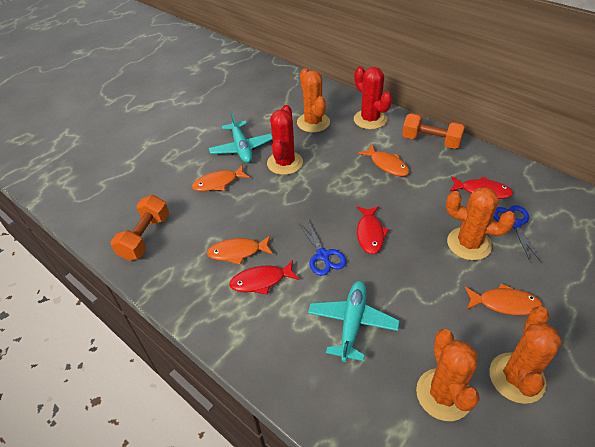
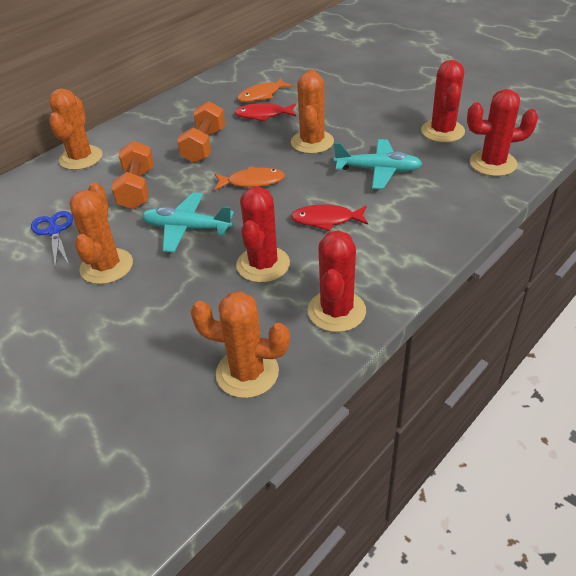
blue scissors: [298,219,346,276] [493,205,541,263] = 2 -> [31,211,73,268] = 1
orange fish: [192,165,250,191] [207,236,273,265] [358,145,409,176] [465,283,543,315] = 4 -> [214,166,285,190] [237,78,293,102] = 2
red cactus: [267,105,303,175] [354,66,392,129] = 2 -> [236,187,290,283] [308,230,366,332] [421,60,465,143] [467,89,538,176] = 4
red fish: [229,260,299,295] [356,206,389,254] [450,176,513,199] = 3 -> [234,103,296,122] [291,204,368,231] = 2

